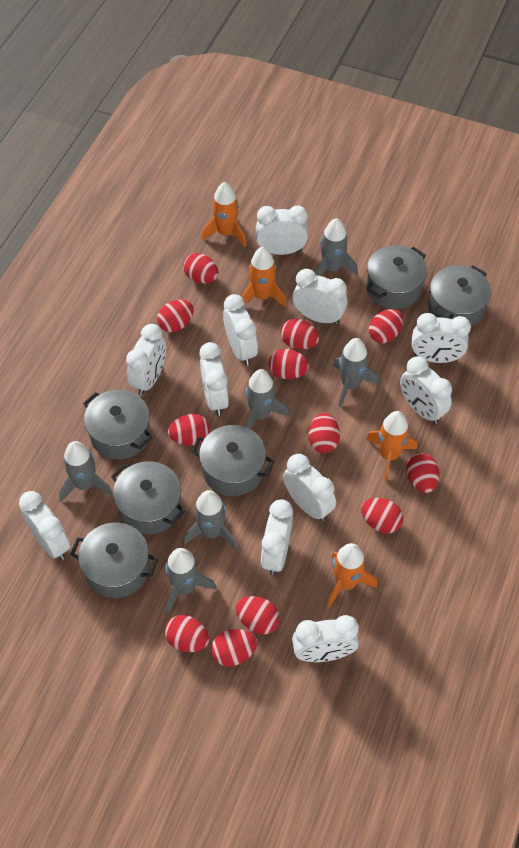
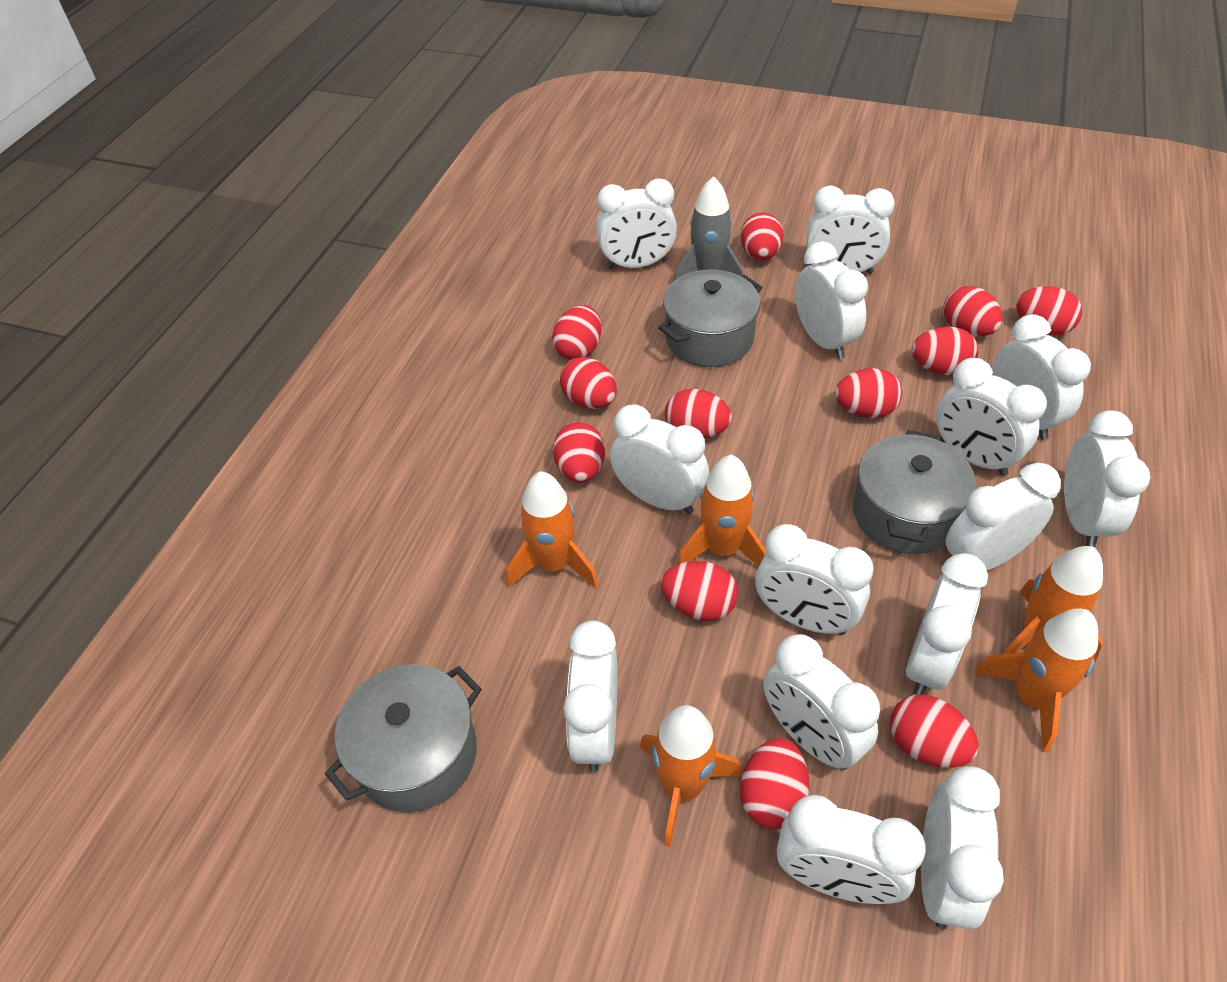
grey pot: [70,523,158,598] [83,390,152,460] [111,461,185,534] [191,425,274,496] [366,245,427,309] [428,265,491,327] = 6 -> [325,664,482,812] [658,269,763,367] [853,430,976,554] = 3
grey rocket: [59,441,113,502] [165,548,216,614] [183,490,237,550] [246,369,289,429] [314,218,358,276] [333,338,379,407] = 6 -> [674,176,744,281] = 1
orange rocket: [201,182,246,247] [241,247,287,308] [327,543,378,608] [366,411,417,481] = 4 -> [507,471,598,588] [639,705,742,847] [677,454,766,567] [974,608,1098,752] [1003,546,1103,662] = 5
white clock: [19,491,70,560] [126,324,166,395] [199,342,229,416] [223,294,258,366] [256,206,308,255] [261,499,293,575] [283,454,336,521] [292,269,348,324] [292,615,359,662] [400,356,452,424] [412,313,471,363] = 11 -> [563,620,617,772] [596,178,677,269] [610,404,709,514] [755,524,874,635] [763,634,880,770] [777,795,926,904] [795,241,868,359] [806,186,895,274] [906,553,988,695] [921,766,1004,929] [936,358,1047,476] [946,462,1061,571] [993,314,1091,440] [1064,410,1151,548] = 14

